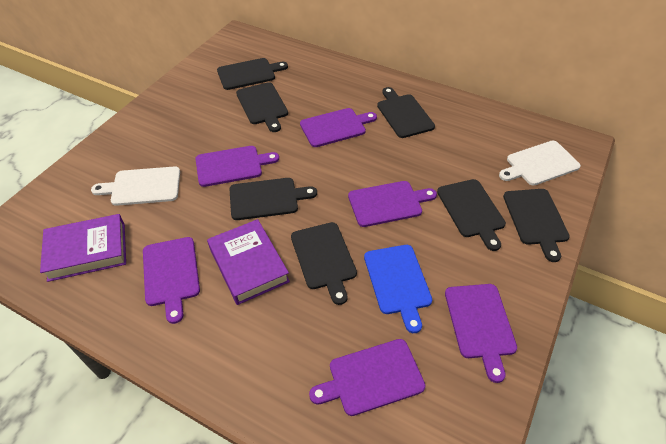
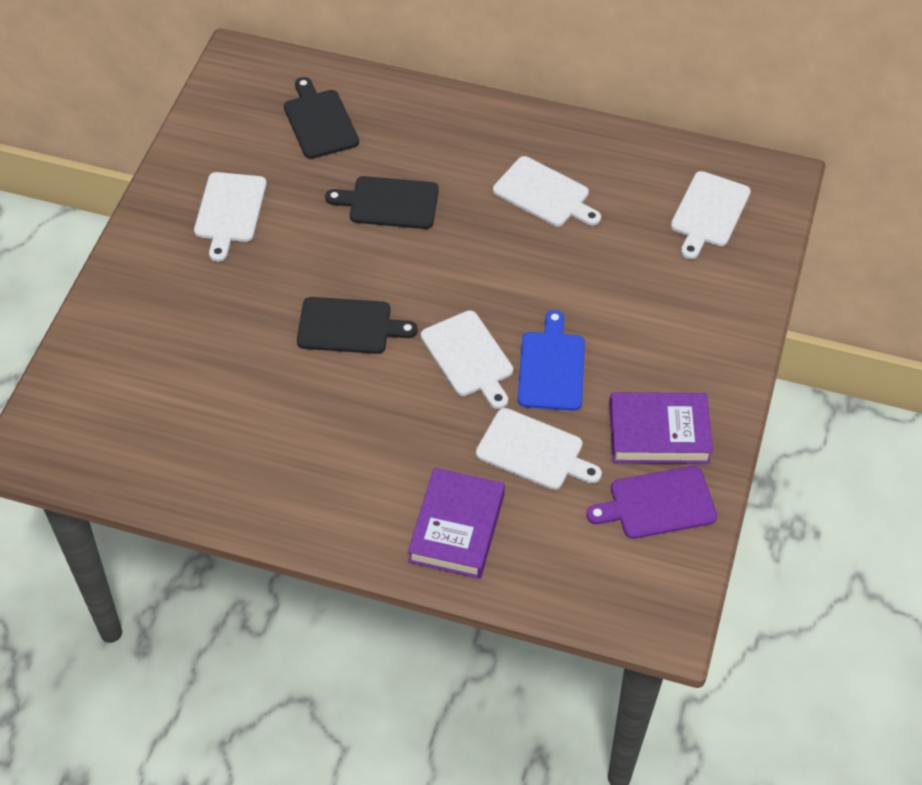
black cutting board: [217,58,288,90] [229,178,317,220] [236,82,288,132] [291,222,357,305] [377,87,435,138] [437,179,506,251] [503,189,570,262] = 7 -> [284,77,359,159] [297,297,418,354] [325,176,439,229] = 3
purple cutting board: [143,237,200,324] [196,146,279,187] [300,108,377,147] [309,339,426,416] [348,181,437,227] [445,284,517,383] = 6 -> [586,466,717,539] = 1
white cutting board: [91,167,180,206] [499,141,581,185] = 2 -> [194,172,267,262] [421,310,513,409] [476,408,602,490] [493,156,601,226] [671,171,751,259] = 5

